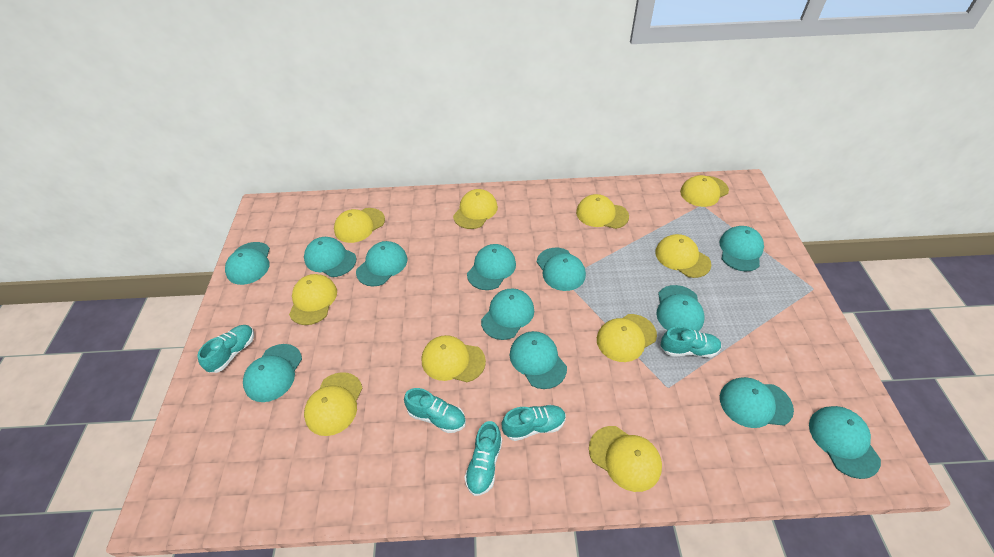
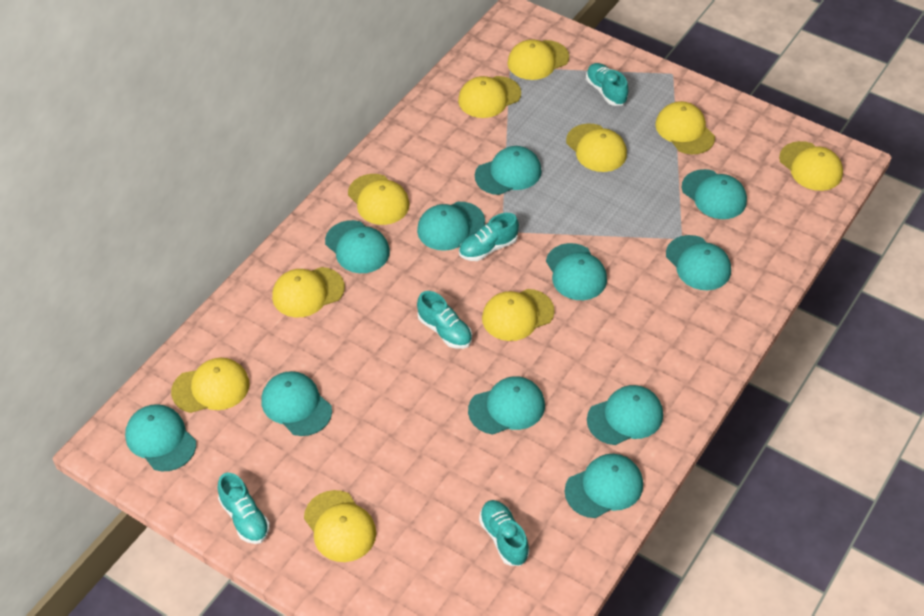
turquoise cap: [225,242,270,285] [243,344,302,402] [304,237,356,277] [356,241,407,286] [467,244,516,290] [481,288,534,340] [510,331,567,389] [537,248,586,291] [656,285,705,331] [719,226,764,272] [720,377,794,428] [809,406,881,479] = 12 -> [125,404,196,471] [261,371,332,436] [325,220,390,273] [417,202,485,251] [468,376,545,435] [475,146,542,195] [546,243,607,300] [564,454,643,518] [587,385,663,445] [666,235,731,290] [682,169,747,219] = 11

